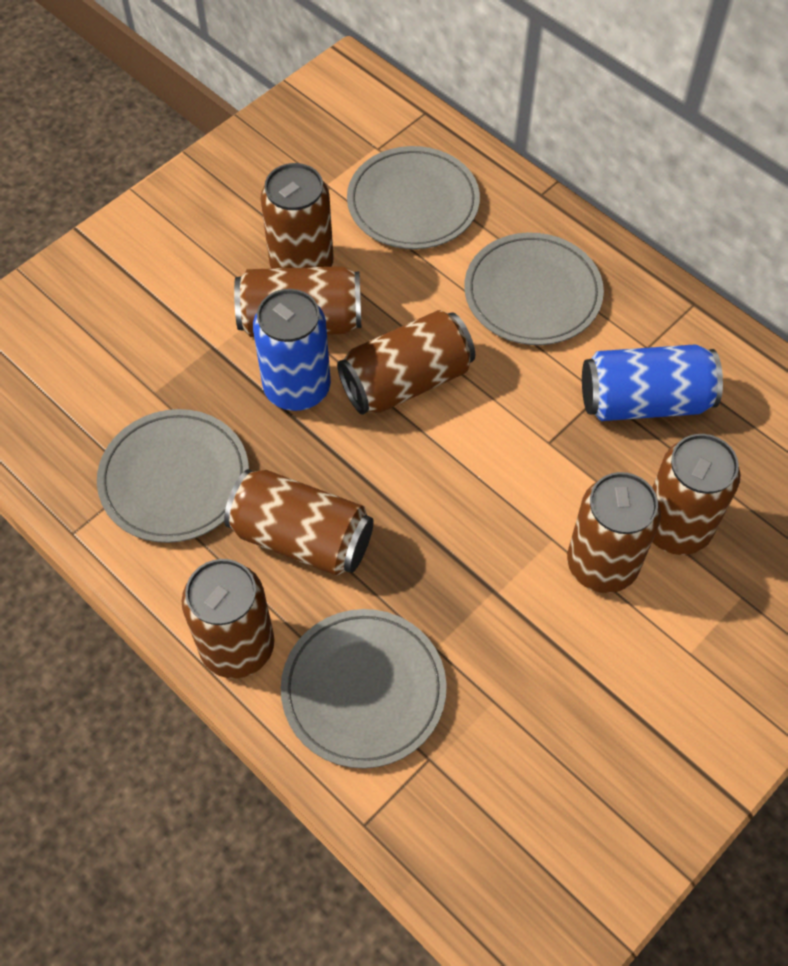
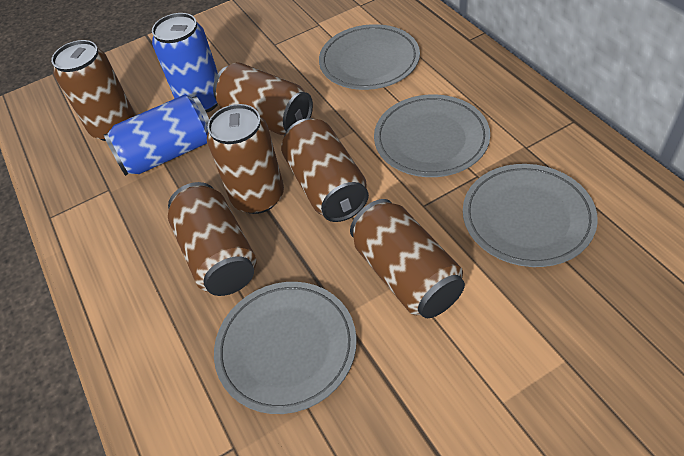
brown can: [182,559,274,679] [224,469,374,576] [234,266,361,337] [260,163,334,269] [337,310,475,415] [567,472,661,593] [652,434,740,555] = 7 -> [51,40,135,141] [168,182,256,296] [207,104,284,214] [213,62,313,135] [281,118,369,222] [350,199,465,318] = 6

